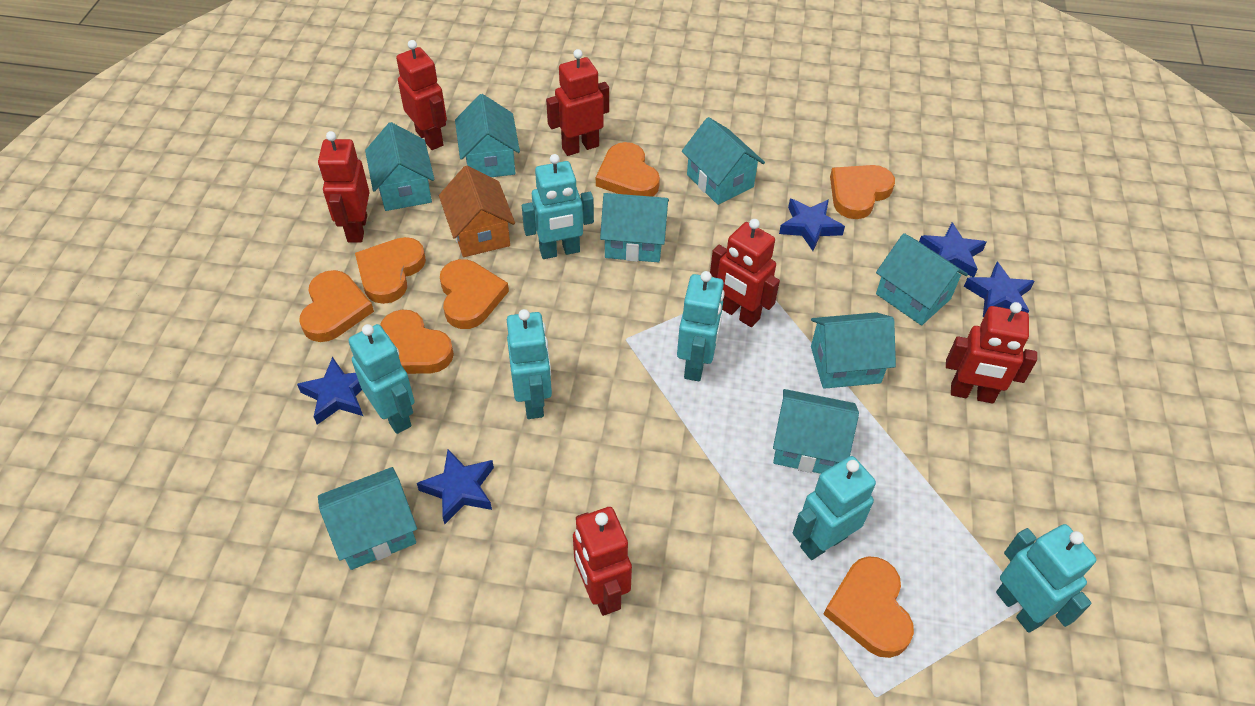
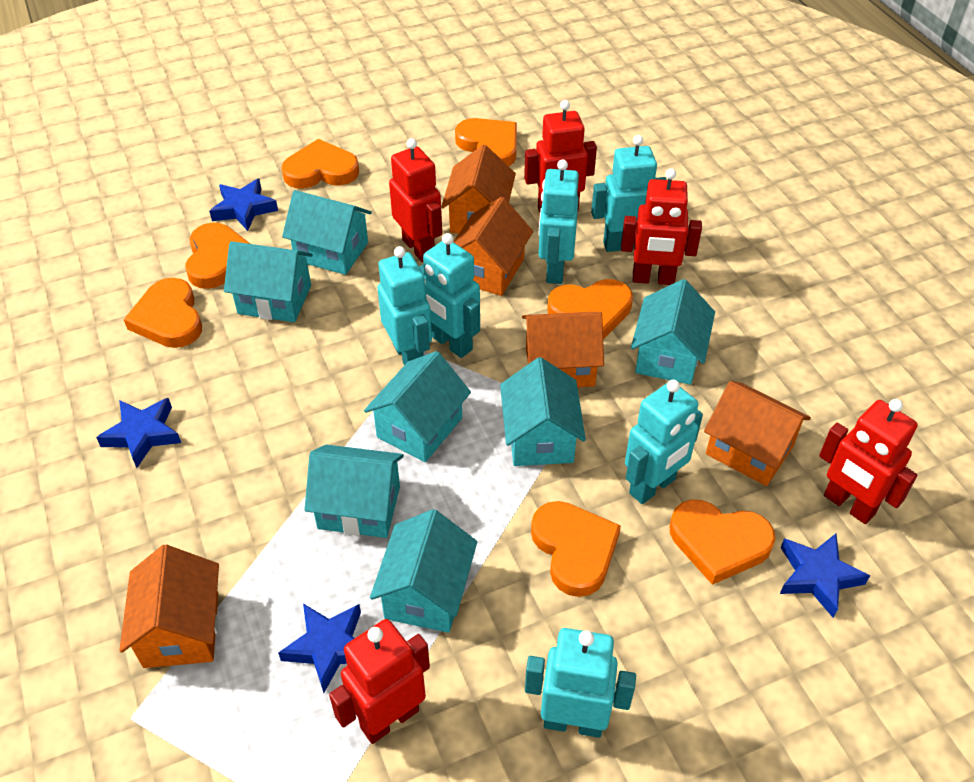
blue star: [297,357,363,425] [417,449,494,524] [779,199,845,251] [919,222,986,277] [964,262,1035,317] = 5 -> [96,398,181,468] [209,179,278,231] [278,603,361,693] [780,534,870,618] = 4
orange house: [439,166,515,257] = 1 -> [119,545,219,668] [441,145,516,234] [453,197,533,296] [522,312,604,387] [704,381,811,486] = 5
red robot: [318,131,369,243] [396,40,447,150] [546,49,609,156] [573,507,632,616] [710,219,780,327] [946,302,1037,404] = 6 -> [329,619,430,744] [389,138,442,262] [524,100,597,212] [621,168,702,285] [819,399,918,524] = 5
turquoise house: [318,467,417,570] [365,122,434,211] [455,94,520,177] [600,193,669,262] [682,117,765,205] [773,389,859,474] [811,312,896,389] [876,233,968,326] = 8 -> [224,241,313,322] [282,190,372,275] [304,444,404,538] [364,351,471,462] [370,509,477,633] [500,357,586,466] [631,279,715,385] = 7

